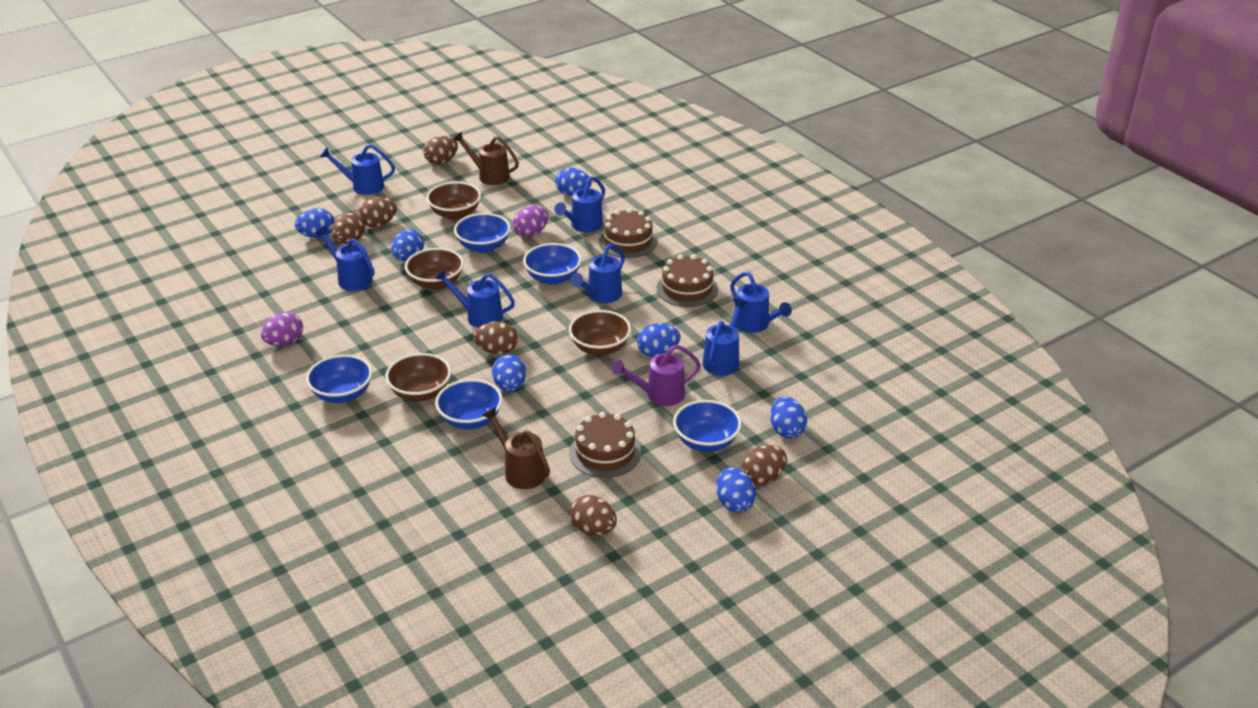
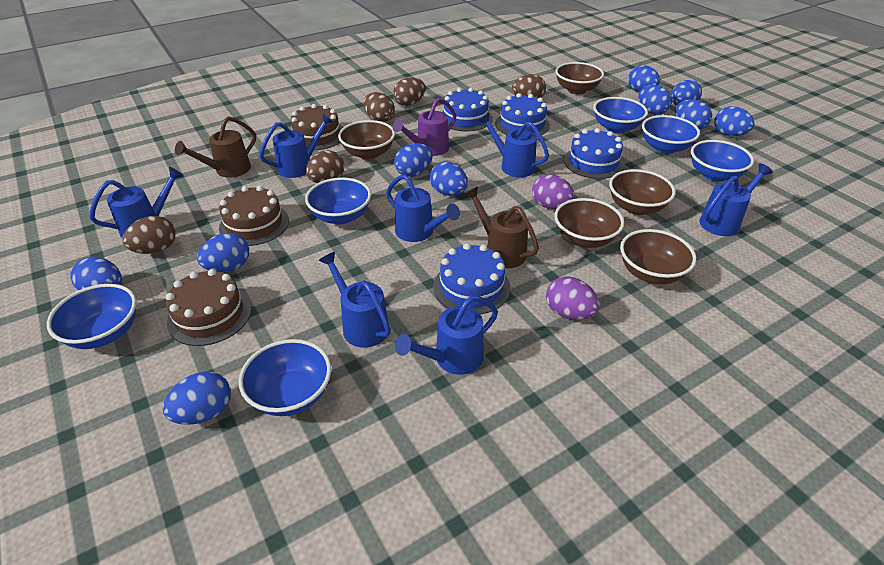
blue bowl: [306,354,372,403] [435,379,503,429] [454,213,511,253] [523,243,582,285] [673,400,741,452] = 5 -> [47,284,136,349] [239,339,331,416] [305,177,371,224] [593,97,648,133] [642,115,700,154] [691,140,754,182] = 6
blue cake: none = 0 -> [433,243,510,314] [442,88,493,131] [495,93,550,137] [564,128,624,179] = 4
blue egg: [295,208,335,238] [391,229,424,261] [492,354,526,392] [555,167,591,196] [637,323,681,357] [716,467,756,513] [770,396,807,438] = 7 -> [70,257,122,290] [162,372,231,425] [197,233,249,272] [394,143,433,177] [430,162,468,196] [628,65,660,92] [638,85,672,115] [671,80,702,106] [675,99,712,130] [714,106,755,136] = 10
brown bowl: [385,353,451,402] [405,248,464,290] [426,182,481,220] [569,310,631,356] = 4 -> [338,120,395,160] [554,198,624,248] [555,62,604,94] [609,169,676,215] [620,229,696,284] = 5
brown egg: [331,212,365,244] [359,197,397,227] [424,136,458,165] [474,321,518,355] [570,495,617,535] [742,445,787,485] = 6 -> [122,216,176,254] [306,150,344,183] [364,92,395,122] [393,77,425,106] [512,74,546,98] = 5

